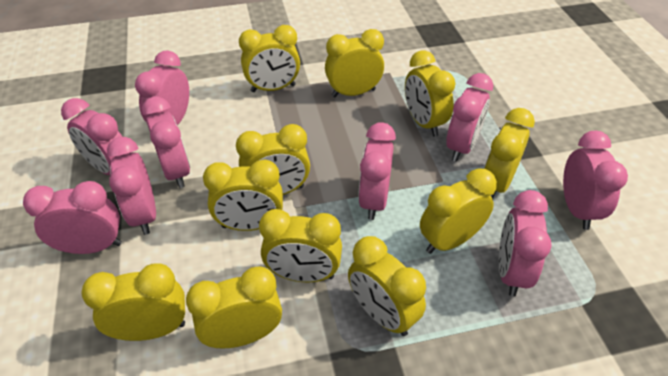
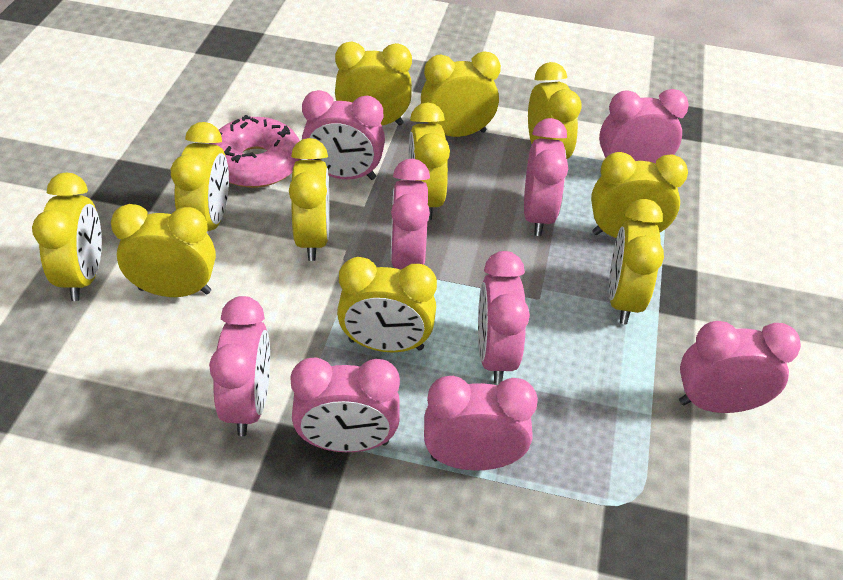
pink donut: none = 0 -> [209,115,301,188] = 1

